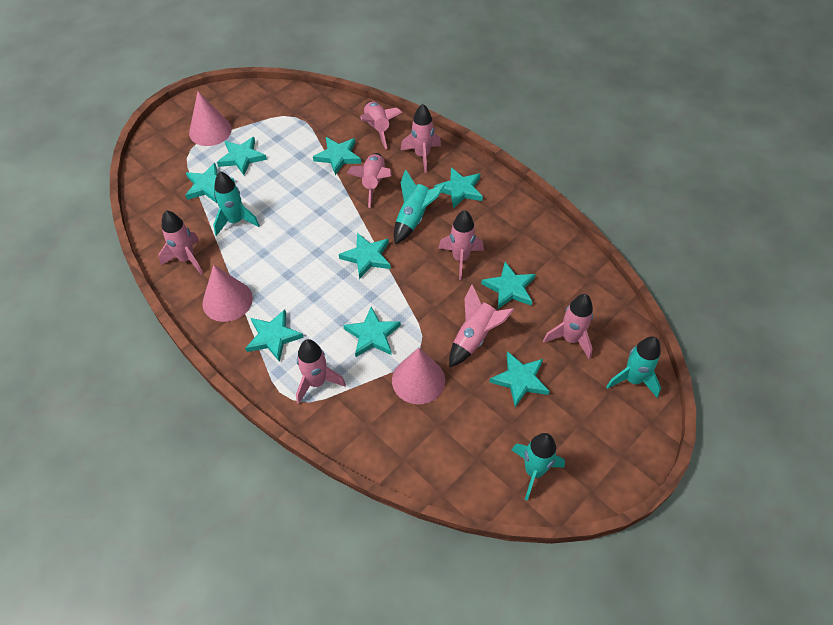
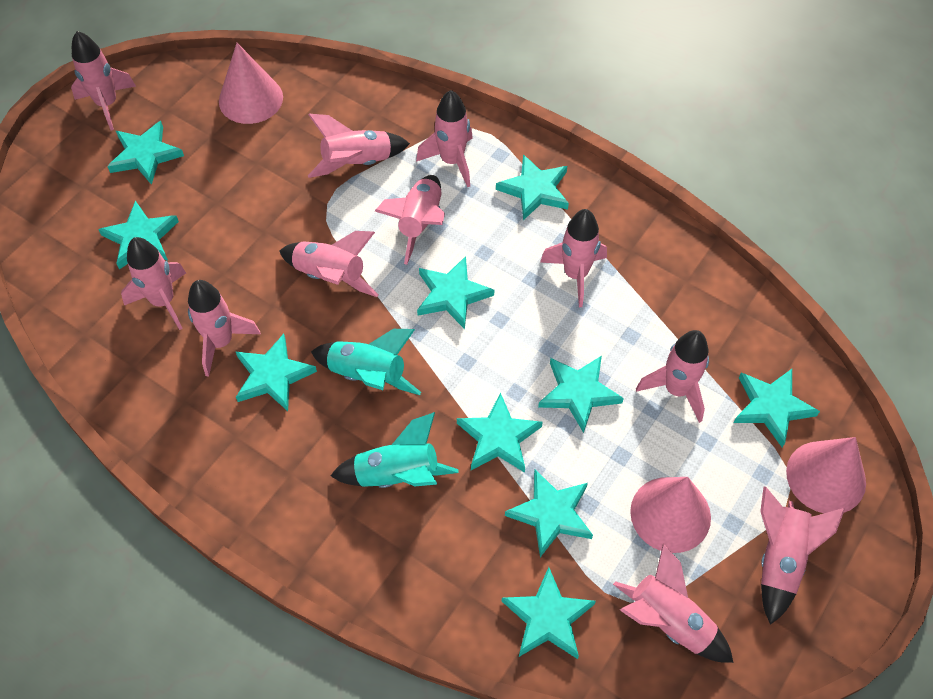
pink rocket: [159,210,203,275] [296,339,346,404] [347,153,391,208] [360,101,403,149] [401,104,441,173] [438,210,484,280] [449,285,514,367] [543,294,593,359] = 8 -> [71,31,136,131] [121,237,186,330] [188,280,261,377] [280,231,379,297] [308,114,410,178] [375,175,445,265] [416,90,473,187] [540,209,607,307] [613,544,734,663] [636,330,709,423] [760,487,845,625] = 11
turquoise rocket: [213,171,260,236] [394,170,445,244] [512,433,565,500] [606,336,661,398] = 4 -> [311,329,421,395] [330,412,459,488] = 2
turquoise star: [185,163,235,203] [217,137,267,175] [245,310,304,362] [313,137,362,175] [339,233,391,279] [343,307,401,357] [434,167,483,209] [481,262,536,309] [489,351,550,407] = 9 -> [98,200,179,270] [107,121,184,185] [235,334,317,411] [417,256,494,329] [457,392,543,472] [496,154,569,220] [502,567,596,659] [505,469,593,557] [538,356,624,433] [733,369,820,447] = 10

